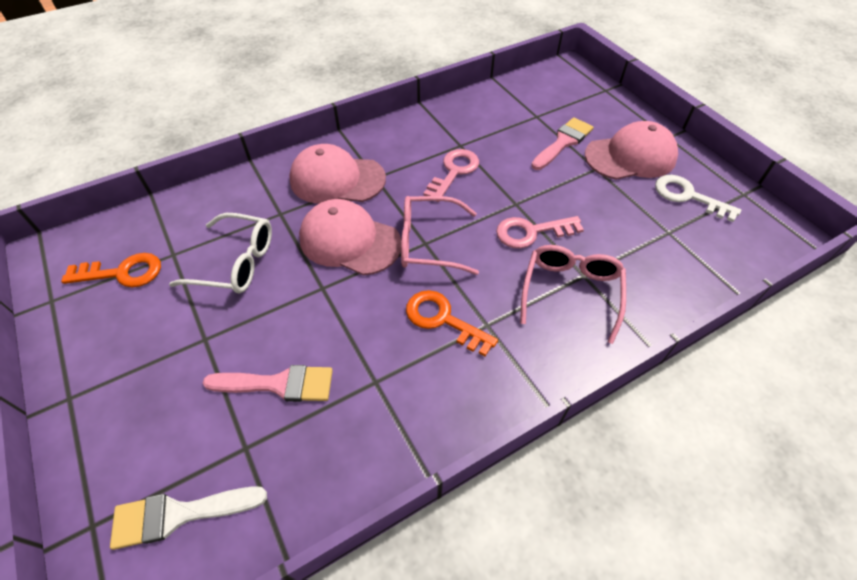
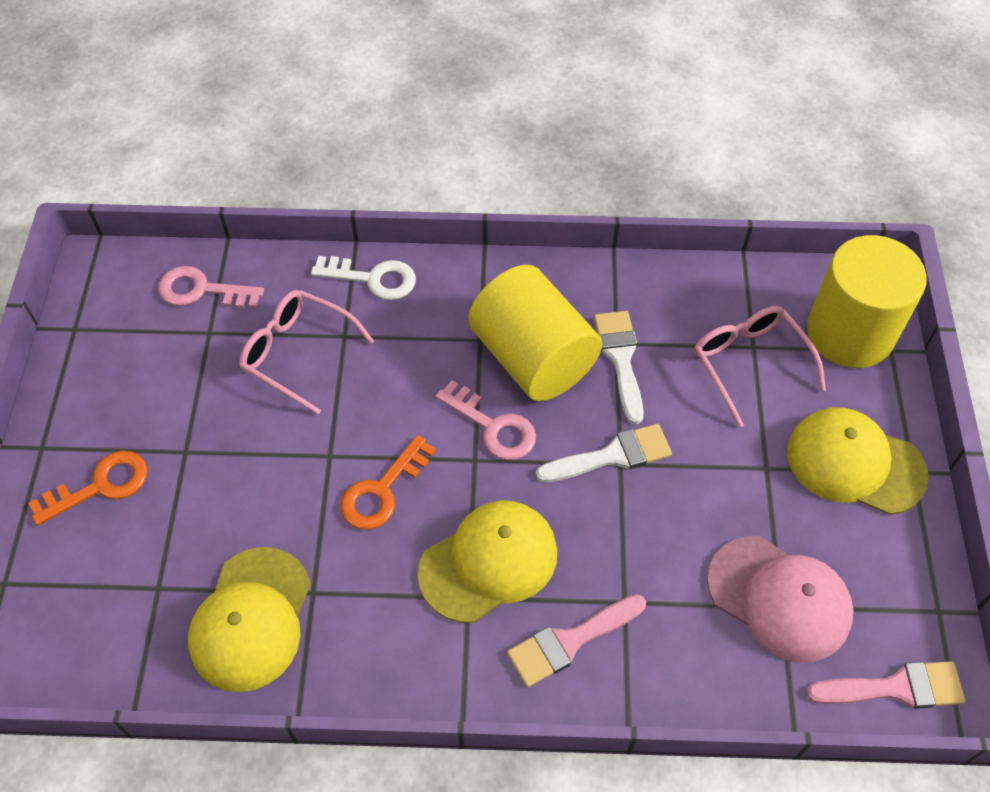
pink cap: [289,144,386,204] [299,199,401,275] [585,121,678,180] = 3 -> [707,536,854,662] = 1
white brush: [110,486,267,550] = 1 -> [536,424,672,483] [594,311,644,424] = 2
white glasses: [169,213,272,293] = 1 -> none = 0
yellow cap: none = 0 -> [188,547,311,692] [418,500,557,623] [787,407,929,515] = 3
yellow cylinder: none = 0 -> [468,265,602,401] [807,235,927,368] = 2

